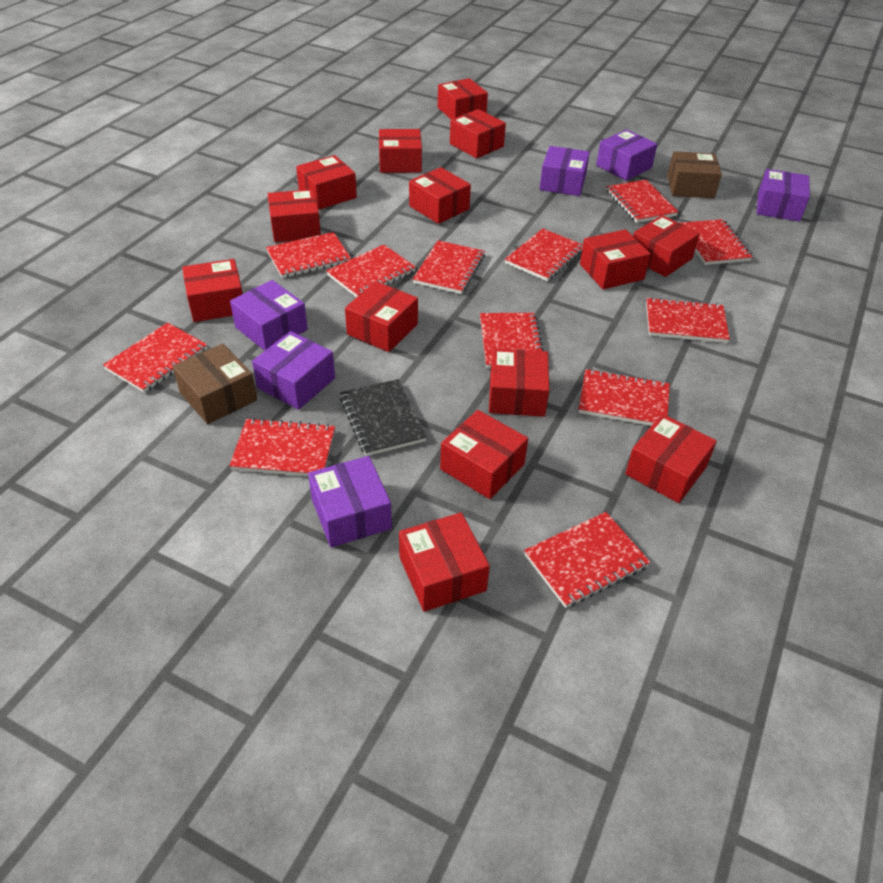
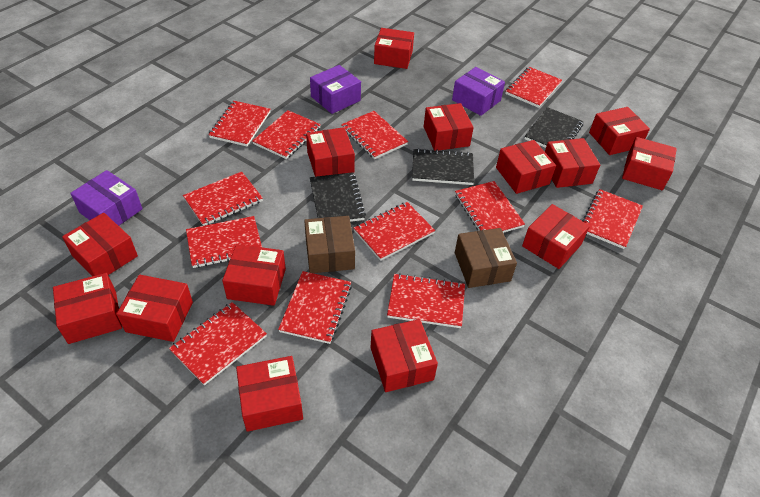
black notebook: [340,379,427,456] = 1 -> [310,172,366,222] [412,148,474,185] [525,107,584,148] = 3
purple box: [230,280,308,351] [252,331,335,410] [308,456,392,547] [540,146,590,196] [596,129,657,181] [757,169,810,222] = 6 -> [70,170,143,226] [310,65,361,114] [452,67,505,116] = 3

